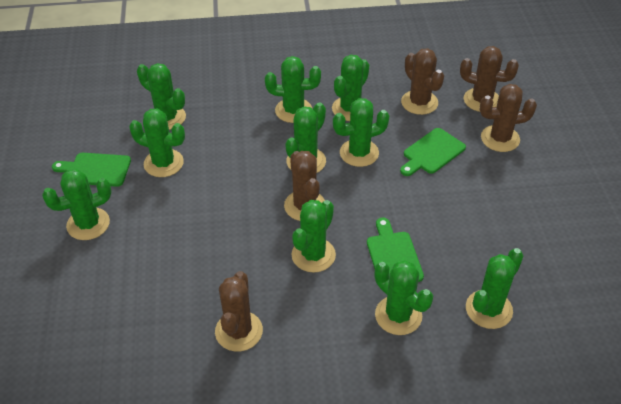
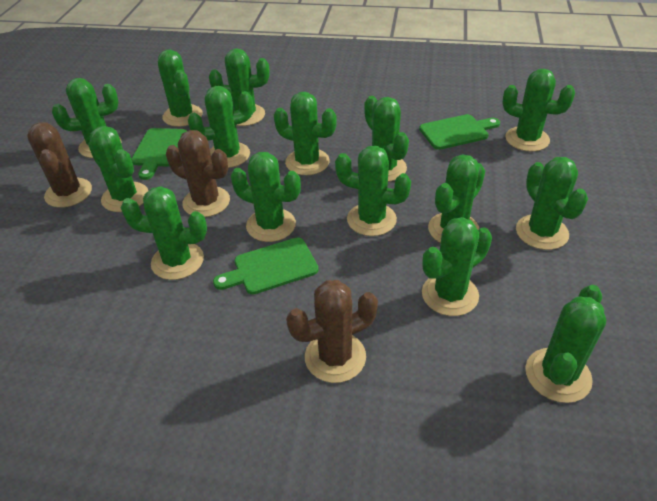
brown cactus: [215,271,263,352] [284,151,325,221] [401,48,444,115] [460,46,519,112] [480,84,537,152] = 5 -> [27,122,92,208] [166,130,230,217] [286,280,378,383] = 3
green cactus: [42,169,112,240] [129,108,185,177] [137,63,186,130] [265,56,321,123] [285,102,326,173] [291,200,336,273] [332,55,369,121] [333,98,389,167] [375,260,433,335] [466,248,524,329] = 10 -> [52,78,122,158] [88,126,148,212] [121,186,207,280] [158,49,203,127] [188,86,253,168] [209,48,269,126] [231,152,301,242] [274,92,337,175] [335,146,411,236] [364,96,409,182] [422,217,492,316] [428,155,485,243] [502,69,575,151] [516,157,588,250] [525,285,606,403] = 15

